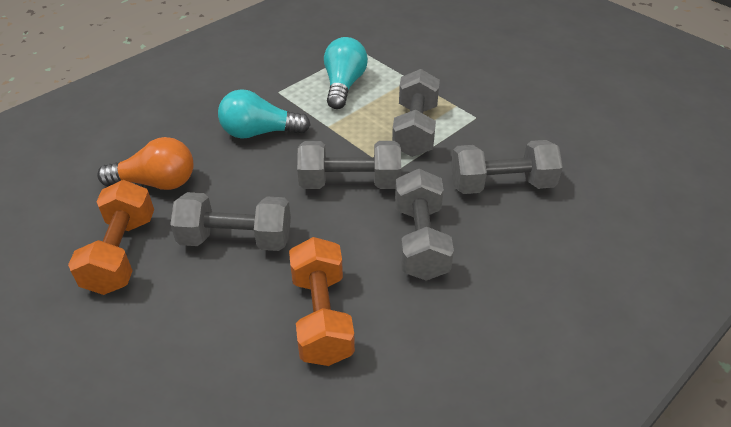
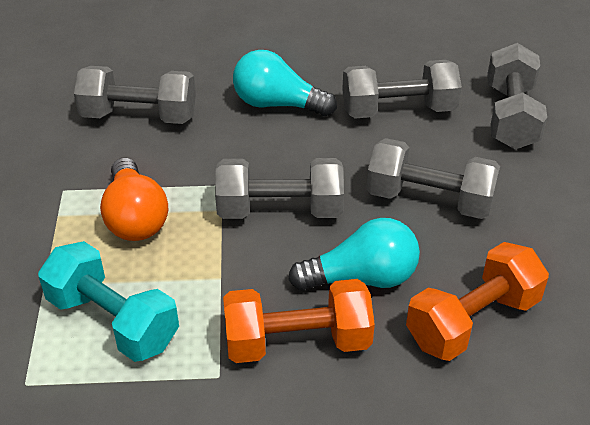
turquoise dumbbell: none = 0 -> [38,241,179,362] = 1

